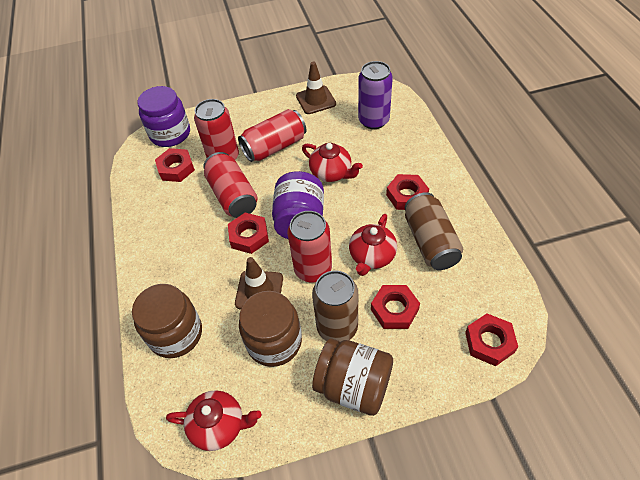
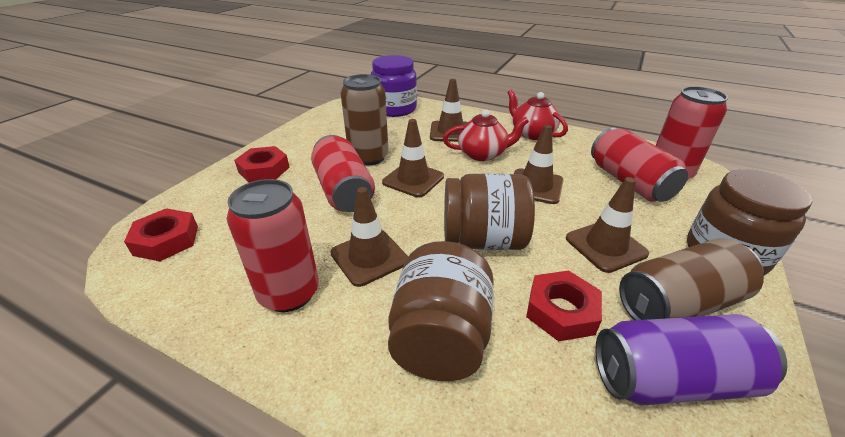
brown traffic cone: [235,257,283,310] [296,62,336,114] = 2 -> [331,187,408,287] [382,119,444,197] [430,79,468,142] [514,125,564,204] [566,177,649,273] = 5
purple jar: [137,86,190,147] [272,171,324,239] = 2 -> [371,55,417,117] = 1
red nut: [155,148,195,182] [228,213,269,254] [371,285,420,329] [386,174,429,210] [465,313,518,366] = 5 -> [124,208,198,261] [234,146,290,183] [526,270,602,341] = 3
red teapot: [166,390,261,451] [302,143,363,182] [349,214,397,276] = 3 -> [443,110,529,161] [507,89,568,140] = 2

